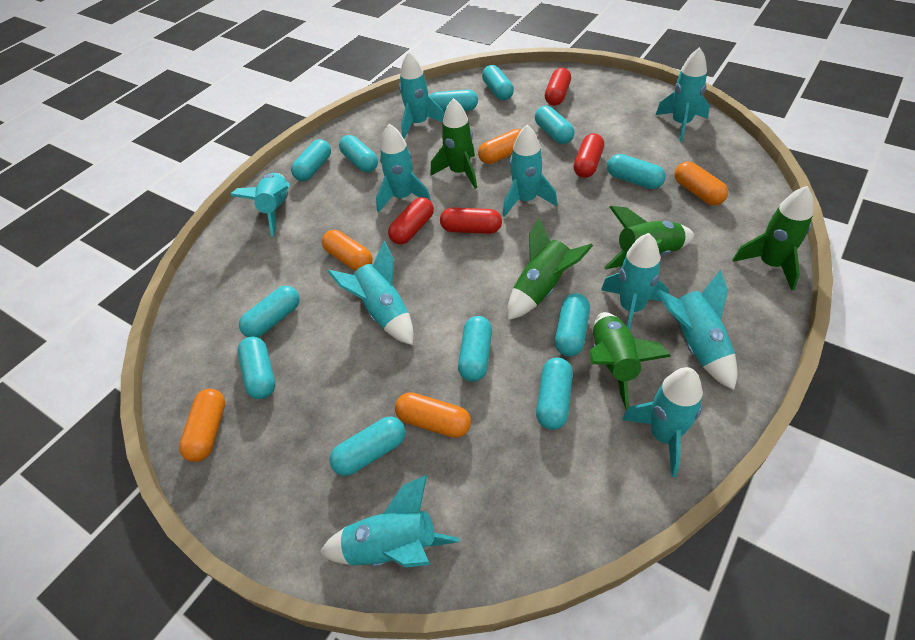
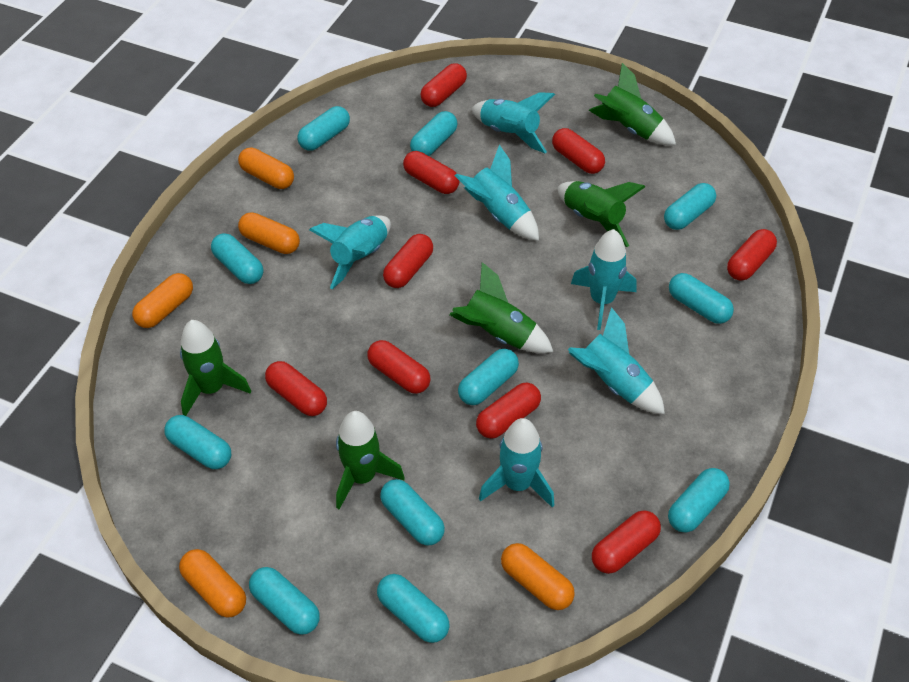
red capsule: [388,197,434,244] [440,208,502,234] [545,68,571,106] [573,133,604,178] = 4 -> [265,361,327,416] [367,340,431,394] [383,234,433,288] [403,151,459,194] [420,63,467,107] [476,383,541,439] [552,128,605,174] [592,510,661,574] [727,229,777,281] = 9
turquoise capsule: [238,337,275,399] [239,286,300,337] [291,139,331,181] [329,417,406,476] [339,135,378,172] [429,89,478,113] [458,316,492,382] [482,65,514,100] [535,106,575,144] [536,357,573,430] [555,293,590,357] [607,154,666,189] = 12 -> [164,415,231,469] [211,233,263,284] [249,567,320,635] [297,106,350,151] [377,574,450,643] [380,479,445,546] [410,111,457,156] [458,349,519,405] [664,183,716,230] [668,468,730,533] [669,273,734,324] = 11
turquoise rocket: [230,173,290,237] [320,475,459,567] [328,241,414,345] [376,124,431,213] [399,51,444,138] [503,125,557,217] [601,233,669,330] [622,367,703,477] [656,47,710,142] [657,269,737,390] = 10 -> [309,215,391,289] [455,145,539,241] [471,92,555,153] [479,418,554,508] [568,307,665,414] [571,229,637,330] = 6

